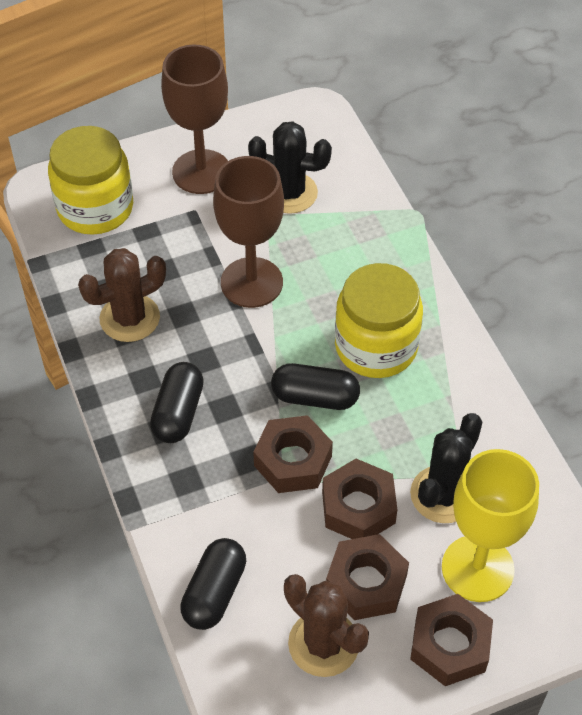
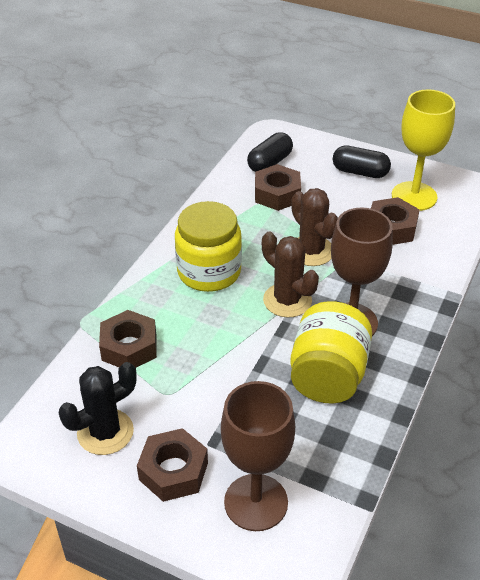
black cactus: [248,121,332,214] [410,413,482,523] = 2 -> [59,362,137,455] = 1
black capsule: [150,362,204,443] [180,538,246,630] [271,363,360,410] = 3 -> [247,132,293,172] [333,145,391,178] = 2

